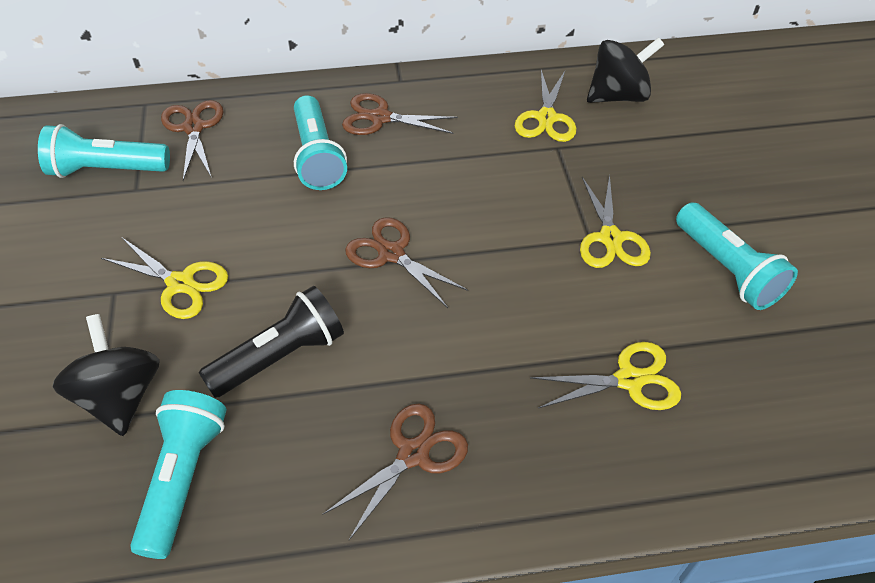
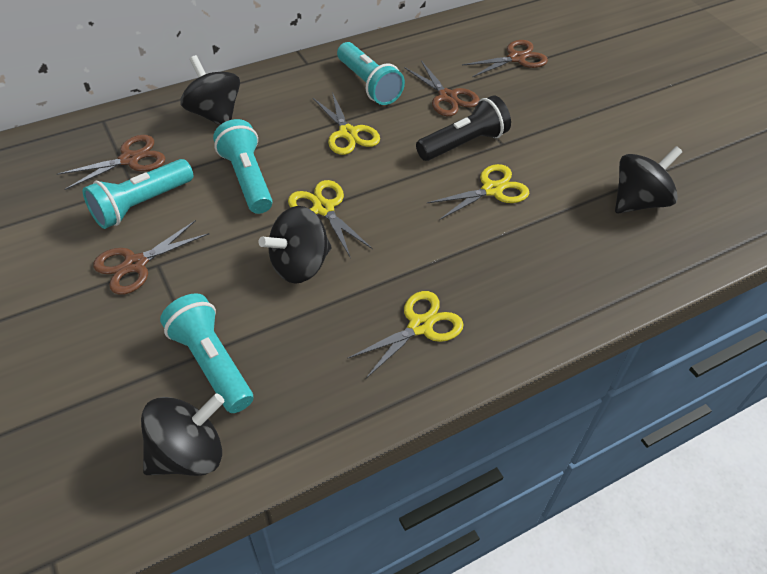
black spinning top: [52,314,160,436] [587,37,664,103] = 2 -> [141,393,225,476] [180,55,240,125] [259,206,332,284] [615,146,682,214] = 4

